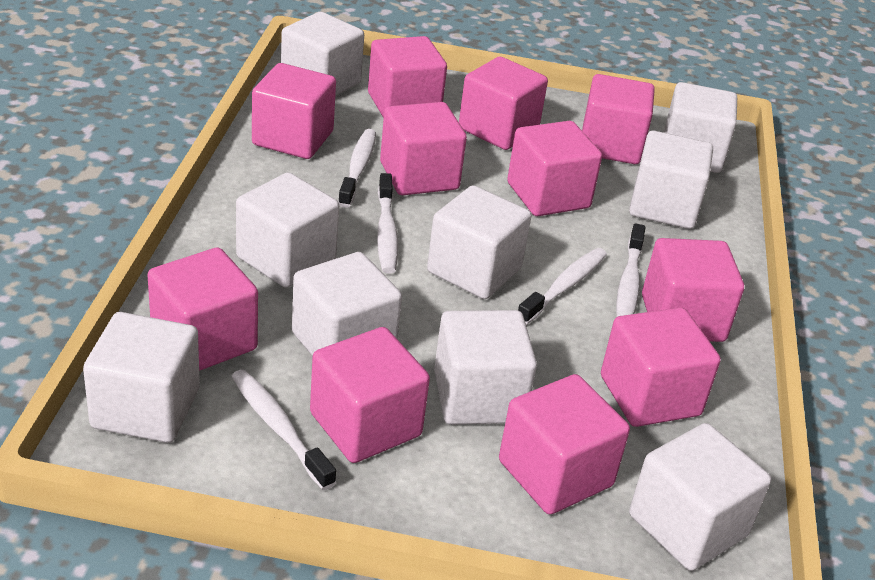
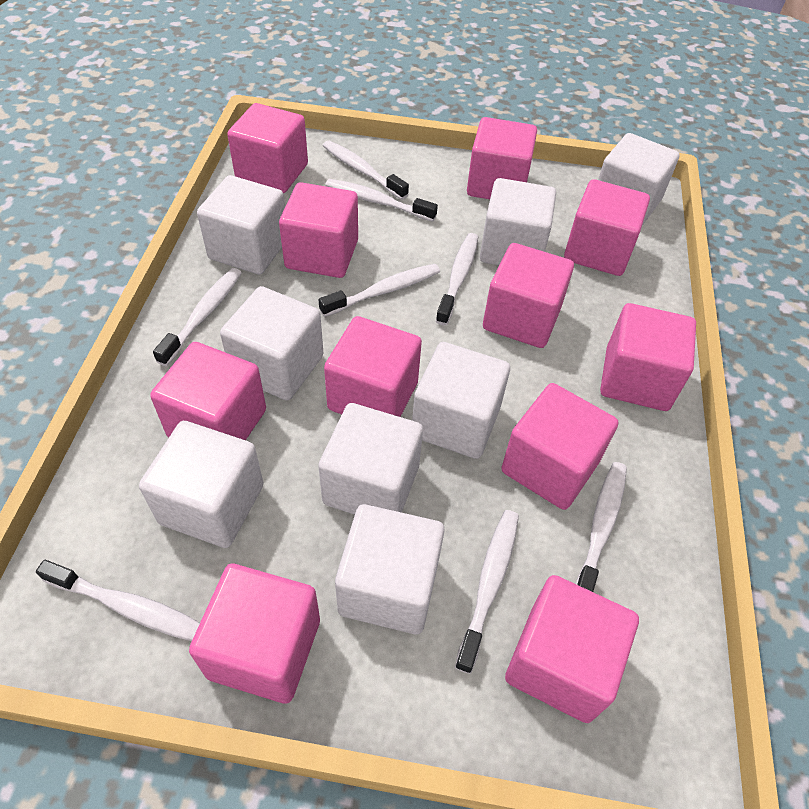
white cube: [83,312,200,443] [236,172,339,288] [281,12,364,96] [292,252,402,356] [427,185,531,299] [434,310,537,425] [629,131,713,229] [629,423,771,571] [664,82,737,173] = 9 -> [139,421,263,548] [197,175,285,275] [220,286,323,400] [318,403,423,515] [335,504,445,634] [412,342,510,459] [480,178,556,265] [598,133,680,225] = 8
white toothbrush: [232,369,336,490] [338,129,376,208] [377,173,398,274] [518,248,607,325] [616,223,645,317] = 5 -> [36,560,200,641] [153,268,242,366] [319,264,440,317] [323,140,409,200] [325,179,438,222] [436,233,478,325] [455,510,519,674] [575,462,627,592] = 8

